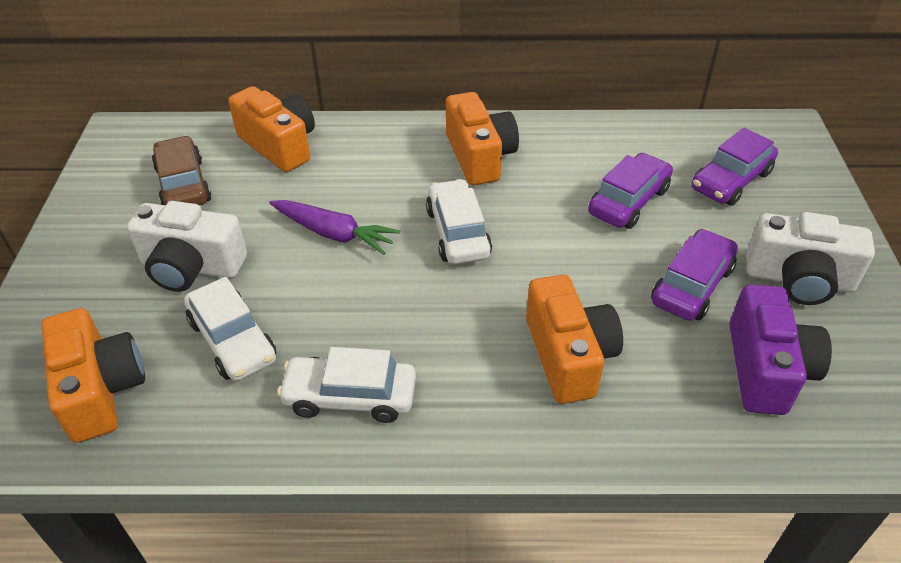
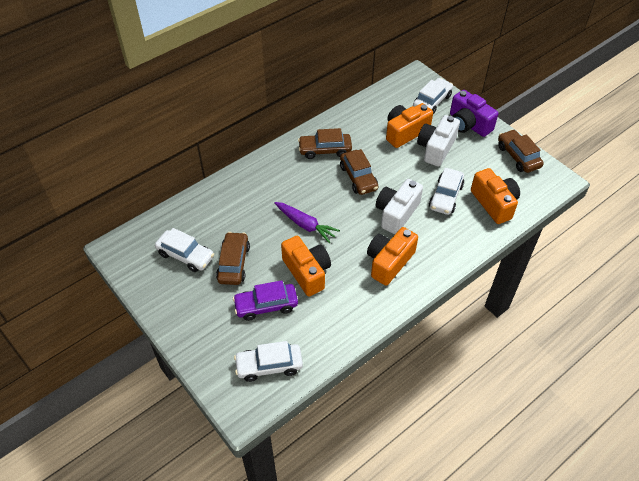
brown car: [152,136,211,206] = 1 -> [216,232,250,285] [298,128,352,159] [340,149,378,195] [498,129,544,173] = 4
purple car: [588,153,673,229] [651,229,738,321] [692,128,778,206] = 3 -> [233,280,298,321] = 1
white car: [184,277,276,381] [277,347,416,423] [426,179,492,264] = 3 -> [155,228,214,272] [234,341,303,382] [413,78,453,114] [429,168,465,215] = 4

